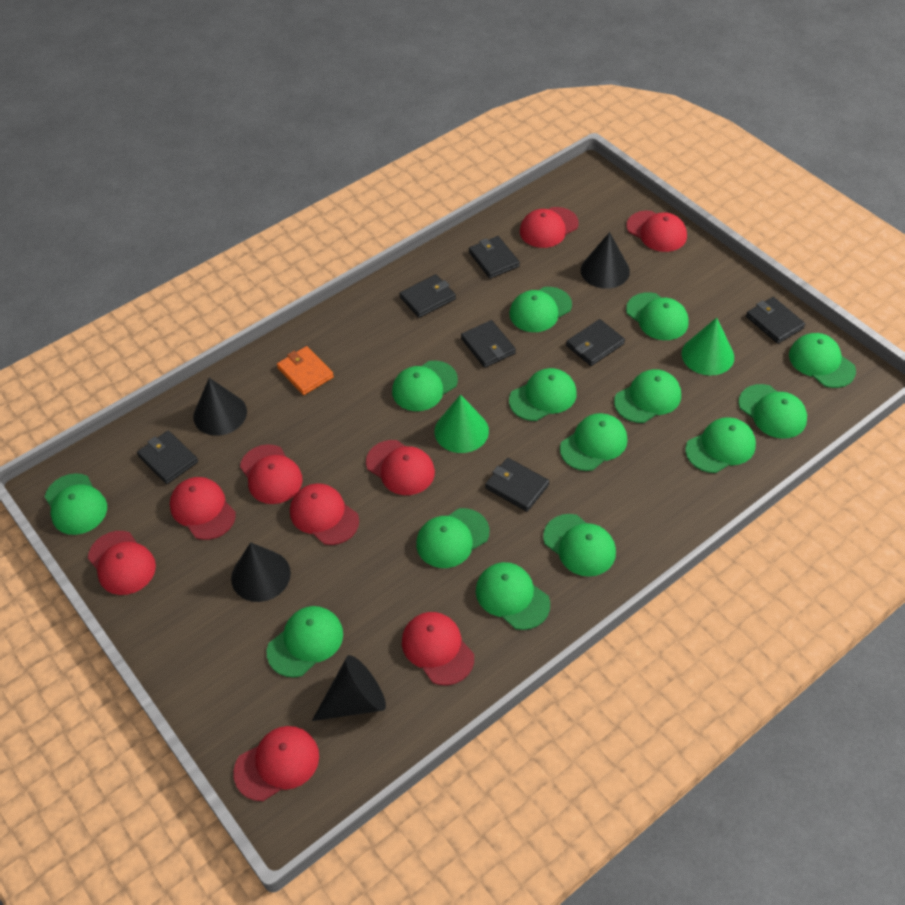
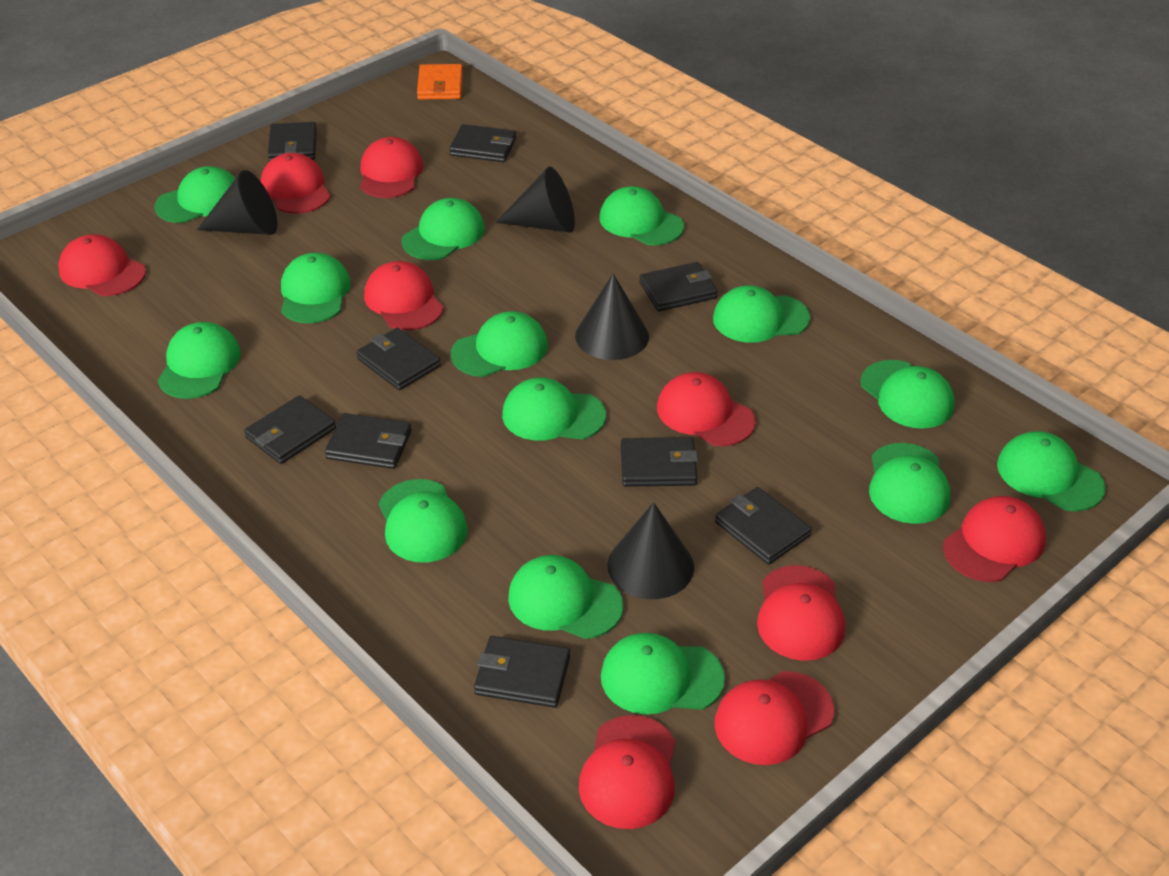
black wallet: [137,431,198,484] [399,274,456,318] [461,320,516,368] [469,236,520,279] [485,458,549,512] [566,319,625,366] [746,297,805,344] = 7 -> [244,395,336,464] [268,122,317,161] [325,413,411,469] [356,328,441,390] [449,124,516,162] [474,636,570,708] [621,437,698,487] [639,262,718,312] [715,487,812,564] = 9
green cone: [435,394,489,453] [682,318,734,375] = 2 -> none = 0

